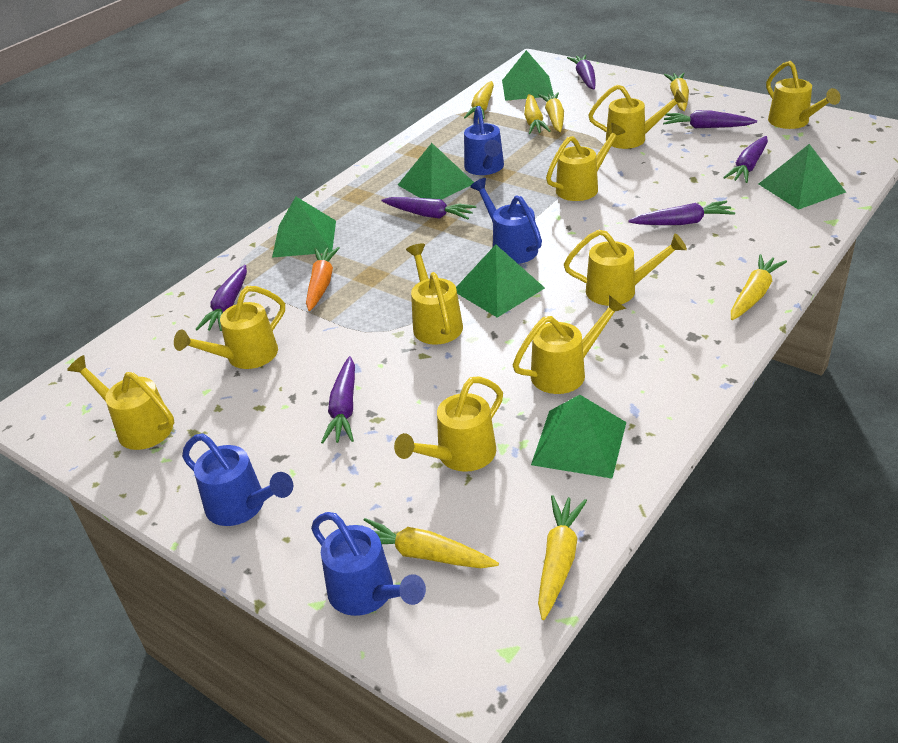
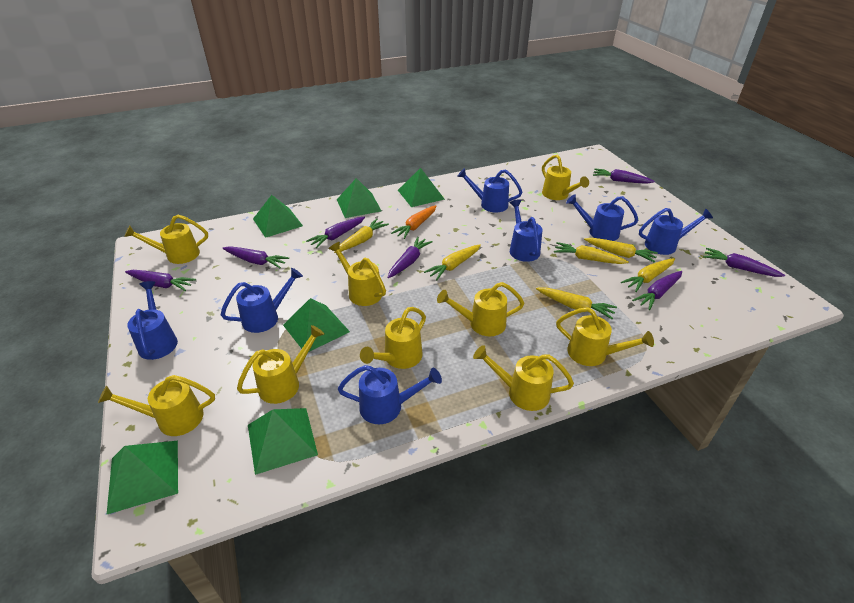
blue watering can: [182,433,293,526] [311,512,426,616] [464,106,504,175] [470,178,542,264] = 4 -> [127,281,178,360] [221,268,303,333] [338,365,442,424] [457,168,522,213] [510,199,542,262] [566,194,638,241] [639,208,713,255] = 7
yellow carrot: [364,518,499,568] [464,81,494,119] [524,94,551,134] [538,495,587,620] [539,92,564,132] [664,72,689,111] [731,254,787,320] = 7 -> [334,219,389,253] [424,245,481,280] [536,287,617,319] [554,242,629,264] [584,238,658,263] [621,258,675,292] = 6

